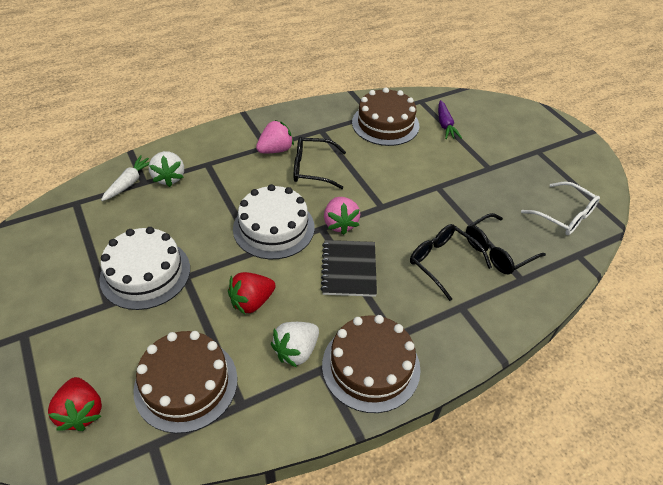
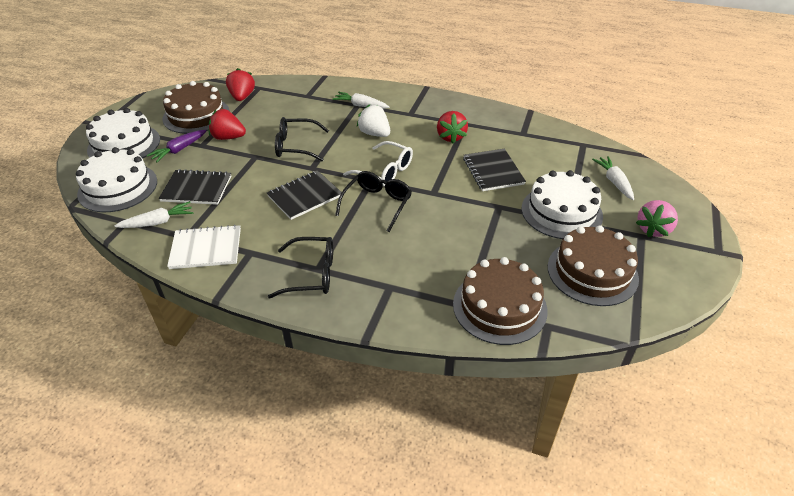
black notebook: [320,240,377,297] = 1 -> [159,169,231,205] [267,171,342,220] [463,149,526,191] = 3
pink strawberry: [256,120,294,153] [324,197,360,235] = 2 -> [636,200,678,237] = 1
red strawberry: [48,377,102,431] [228,272,275,314] = 2 -> [209,109,246,140] [226,68,255,101] [437,111,468,144] = 3
white cake: [99,227,190,310] [233,184,315,259] = 2 -> [76,147,157,212] [86,108,160,159] [522,170,603,239] = 3
white carrot: [101,155,150,201] = 1 -> [115,201,194,228] [332,92,389,109] [592,156,634,200] = 3
white notebook: none = 0 -> [167,225,241,269] = 1
white strawberry: [149,151,184,187] [271,322,319,368] = 2 -> [357,104,390,137] = 1

